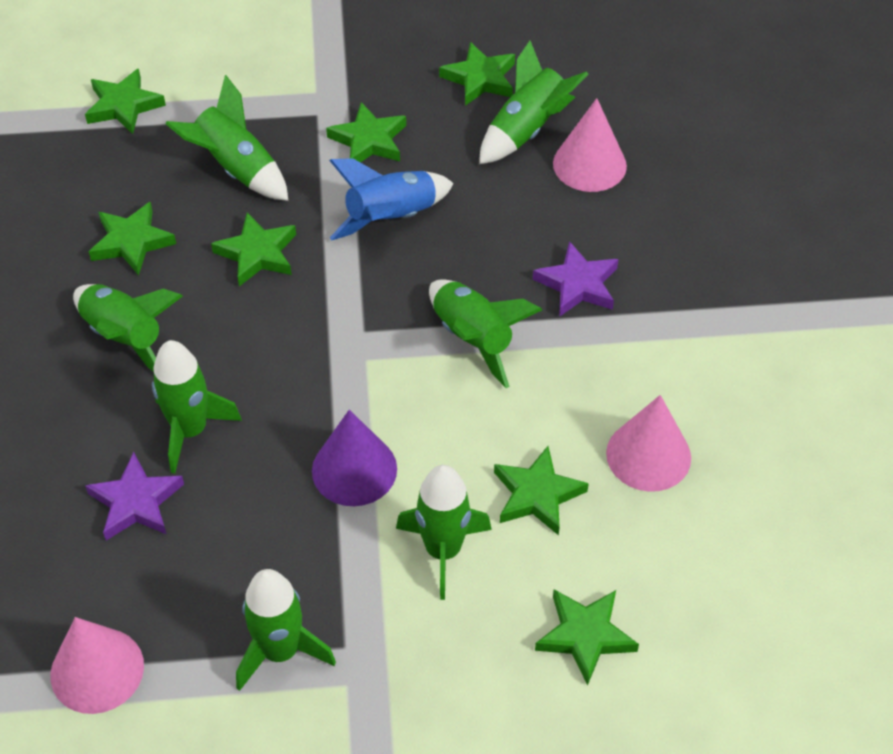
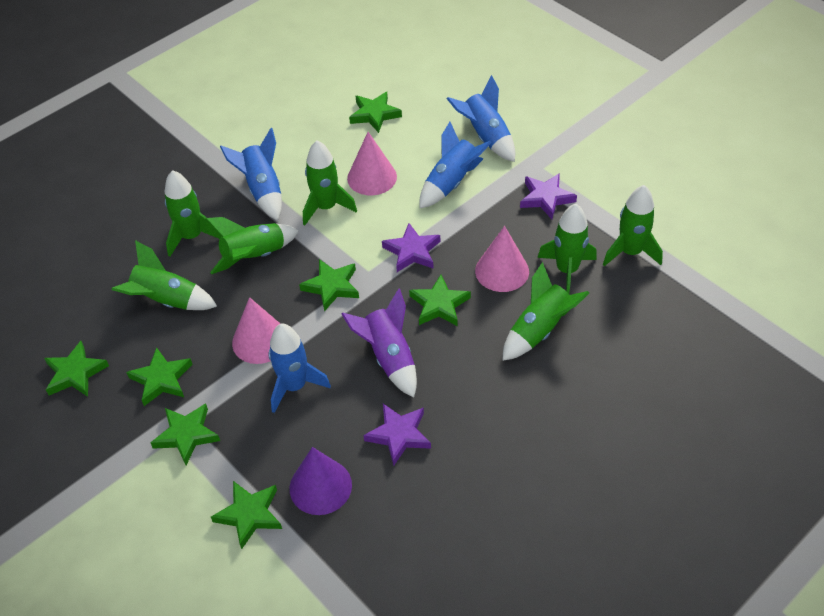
blue rocket: [329,158,454,241] = 1 -> [220,128,282,221] [269,324,331,413] [419,122,492,208] [447,75,515,162] = 4
purple rocket: none = 0 -> [342,289,417,397] = 1
purple star: [85,452,184,541] [533,241,618,317] = 2 -> [363,404,431,466] [382,223,440,272] [520,173,577,219] = 3

